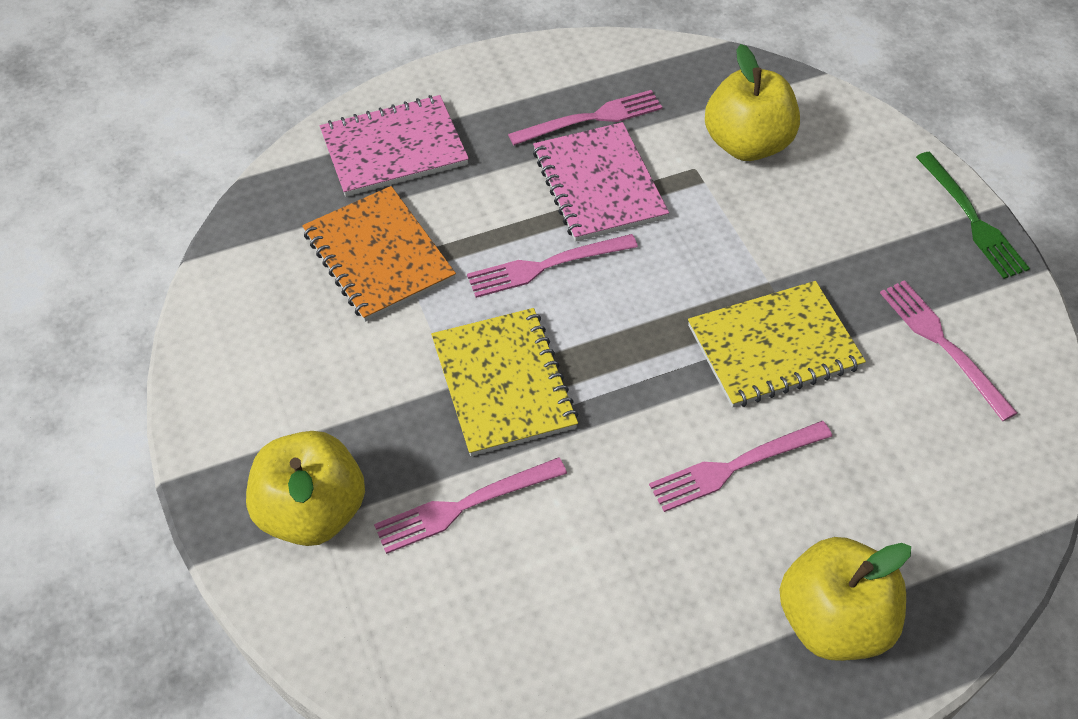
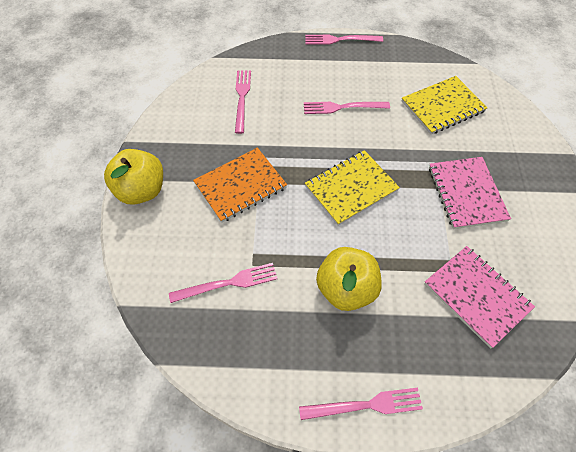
green fork: [916,152,1030,279] = 1 -> none = 0
yellow apple: [246,431,365,546] [705,44,800,161] [779,537,911,661] = 3 -> [104,149,163,205] [316,247,382,311] = 2

